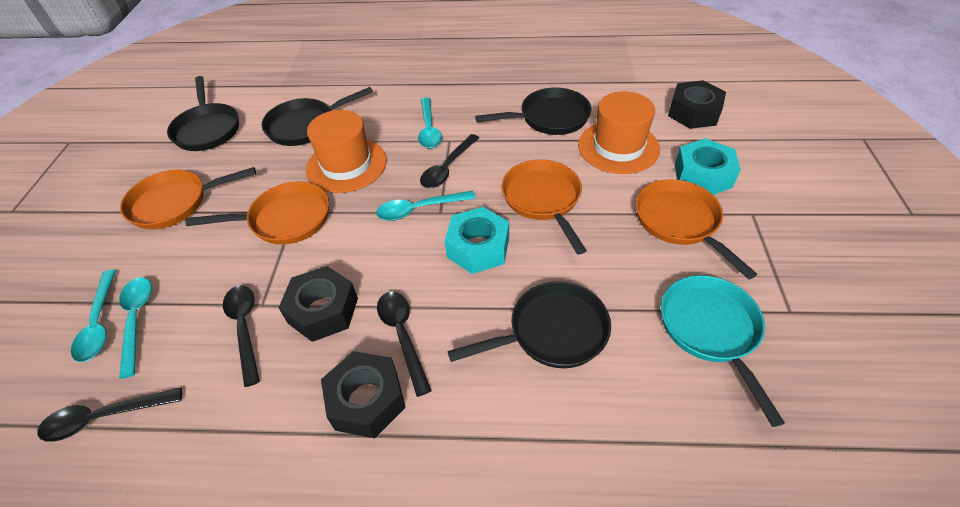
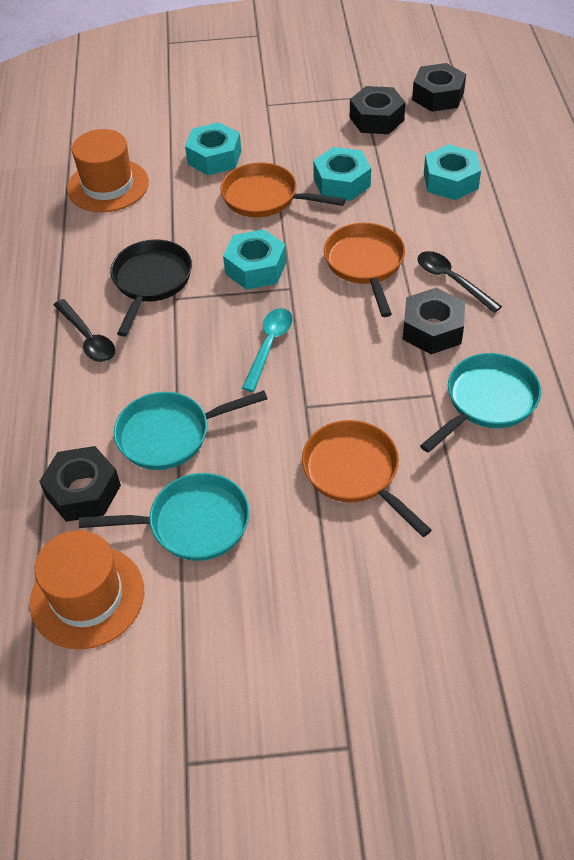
black nut: [279,266,358,342] [321,351,406,438] [668,80,726,129] = 3 -> [39,446,121,522] [350,86,406,134] [403,288,465,354] [412,63,466,112] = 4
black pan: [167,76,239,151] [262,87,373,146] [447,281,611,368] [475,87,592,135] = 4 -> [110,239,192,337] = 1
black spoon: [37,387,182,442] [223,285,260,387] [377,291,432,397] [420,134,479,188] = 4 -> [54,299,115,362] [418,251,502,313] = 2
orange pan: [120,167,256,230] [186,182,329,245] [501,160,587,254] [636,179,757,280] = 4 -> [220,162,345,217] [302,420,432,537] [324,223,405,317] = 3
turquoise nut: [445,207,509,274] [675,138,741,195] = 2 -> [185,122,241,175] [223,229,286,290] [313,147,371,201] [424,144,481,200] = 4
turquoise pan: [661,275,785,427] = 1 -> [79,473,250,561] [114,390,267,470] [420,353,541,453] = 3
turquoise spoon: [71,270,116,362] [119,277,152,379] [376,191,476,221] [418,98,442,149] = 4 -> [242,308,293,392] = 1

